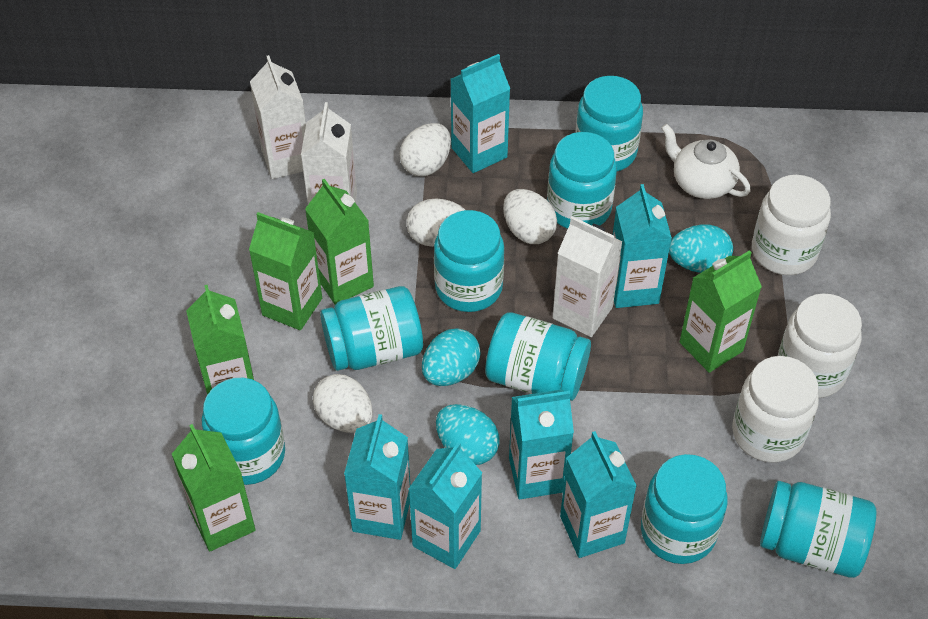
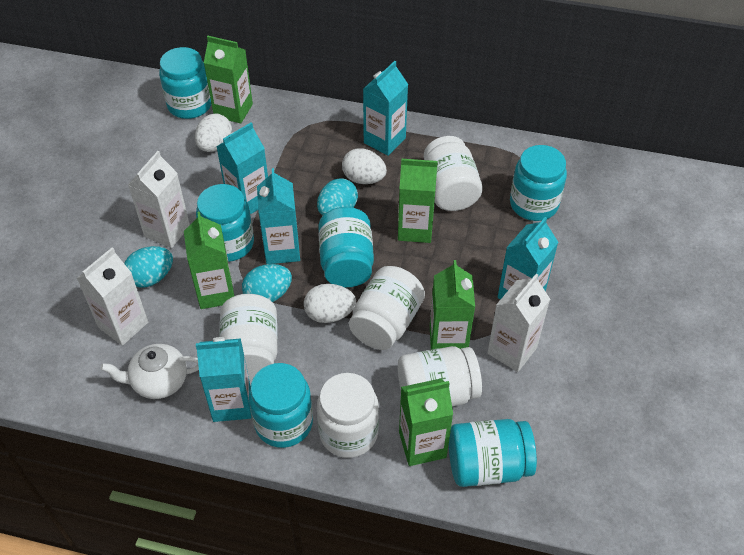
turquoise carton: [344,414,410,540] [409,442,482,569] [451,54,510,173] [509,389,574,499] [560,431,637,558] [613,184,672,308] = 6 -> [196,337,251,422] [216,122,268,214] [257,168,300,264] [363,61,408,156] [498,217,558,300] = 5
turquoise jar: [202,378,285,485] [320,286,423,371] [434,210,504,312] [485,312,591,401] [547,132,617,229] [575,76,643,171] [641,454,728,564] [760,481,876,578] = 8 -> [159,47,211,119] [196,184,254,262] [249,363,313,448] [318,207,374,287] [449,419,537,487] [510,145,567,221] = 6
white egg: [313,374,373,433] [399,123,451,176] [406,199,465,247] [503,189,557,244] = 4 -> [195,113,232,152] [304,284,356,323] [342,148,387,184] = 3
white jar: [732,356,819,463] [752,175,831,275] [778,294,862,398] = 3 -> [219,294,278,380] [317,373,379,458] [349,266,425,350] [398,346,482,406] [424,136,483,211] = 5

